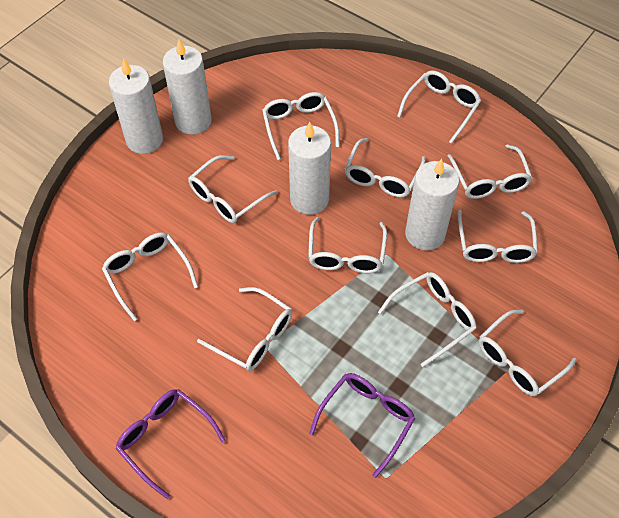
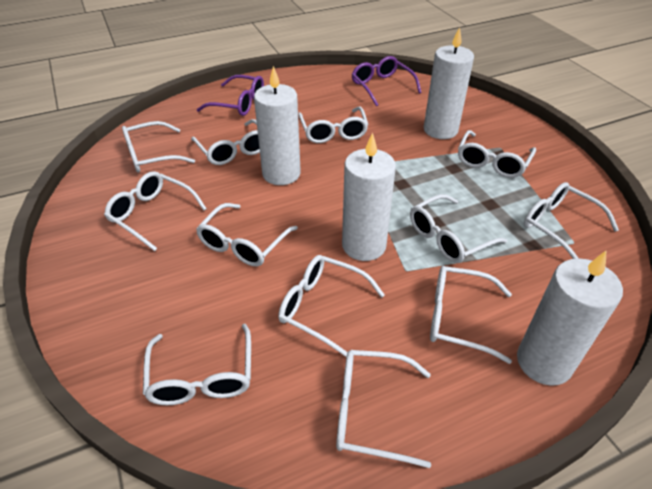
white glasses: [102,233,198,321] [189,155,278,223] [197,287,292,371] [262,92,339,160] [308,217,387,274] [345,138,426,197] [378,272,476,367] [397,70,481,144] [448,144,532,199] [457,210,538,263] [479,310,577,396] = 11 -> [104,171,207,251] [122,121,195,172] [143,324,251,405] [191,119,260,165] [196,203,298,266] [278,255,385,357] [298,107,369,143] [336,350,431,468] [410,194,507,263] [430,266,512,364] [458,130,536,178] [524,182,619,259] = 12

